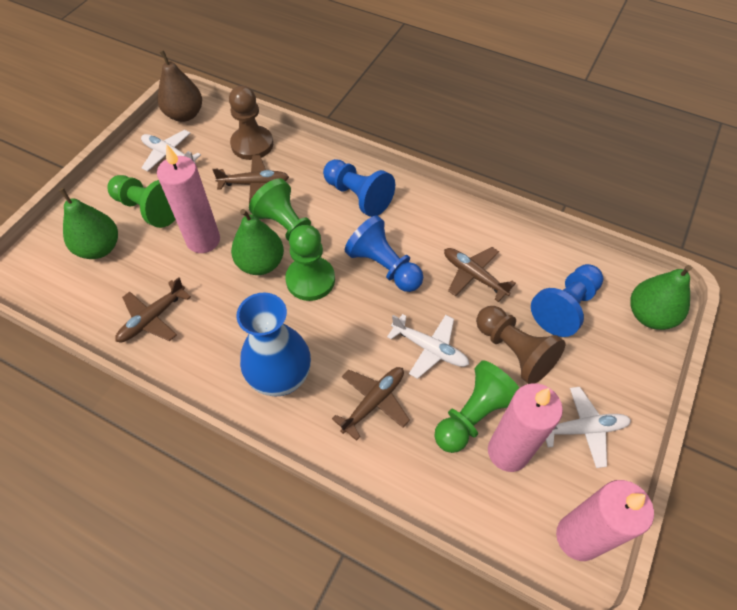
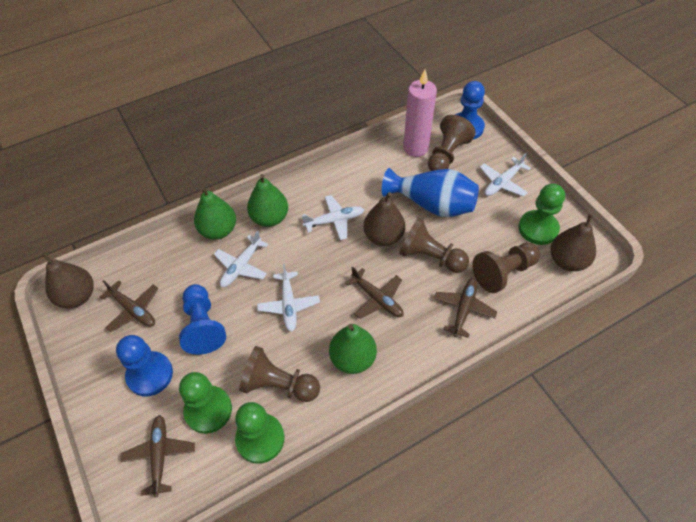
brown pawn: [229,86,273,160] [476,306,565,384] = 2 -> [239,346,320,402] [399,218,469,273] [428,115,476,171] [472,243,540,293] = 4
brown pear: [157,50,202,122] = 1 -> [42,252,94,308] [364,192,405,246] [551,214,596,271] = 3
green pawn: [107,175,176,228] [249,179,321,241] [285,225,335,301] [434,361,519,453] = 4 -> [179,372,232,434] [235,402,284,464] [519,184,565,245] = 3
pink candle: [157,144,220,253] [488,383,563,472] [556,480,654,561] = 3 -> [403,70,437,157] = 1
white plane: [141,130,201,171] [387,314,469,379] [546,387,631,468] = 3 -> [214,230,268,287] [257,264,320,332] [302,195,364,240] [480,153,531,197] = 4

